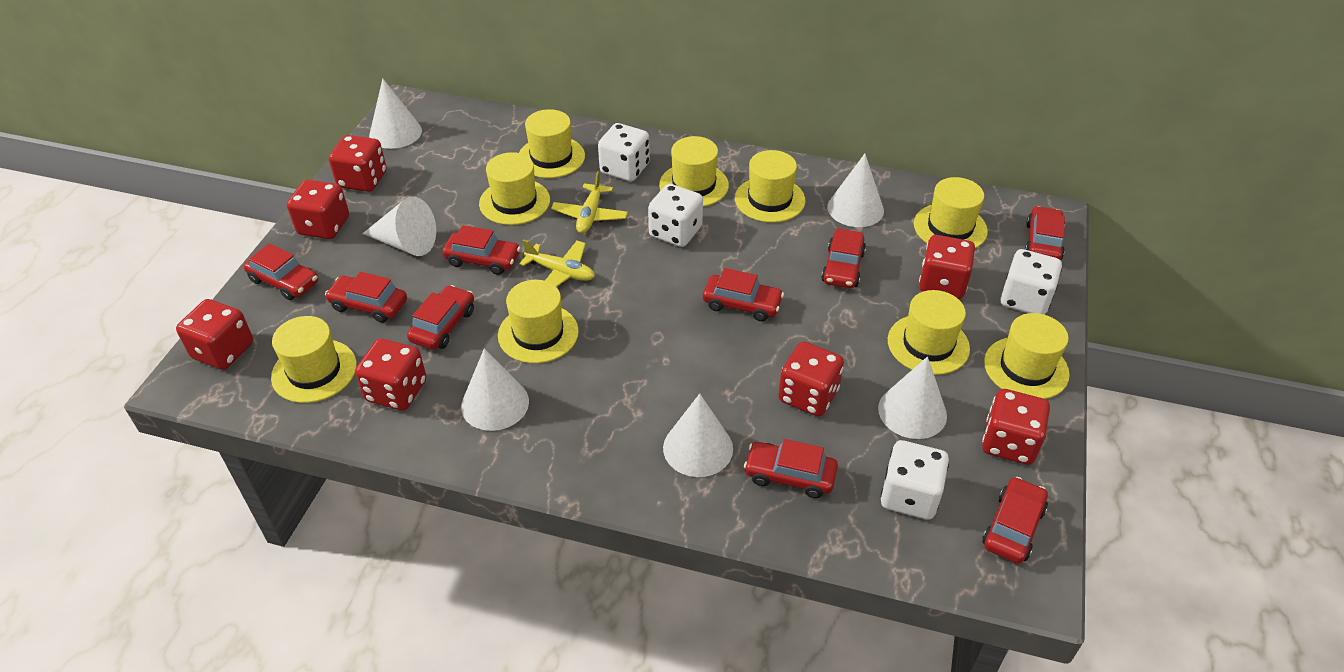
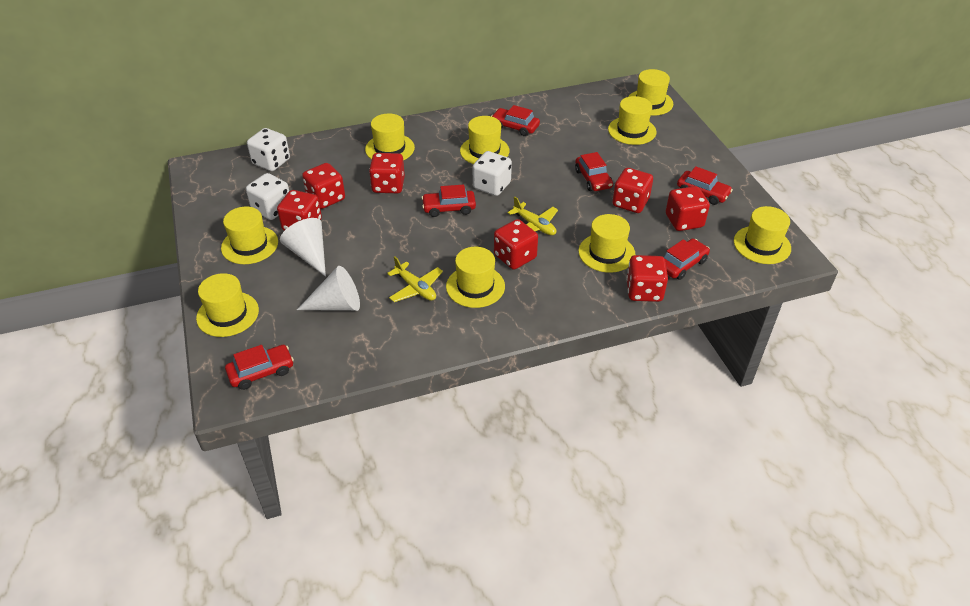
red car: [244,243,318,300] [325,272,407,323] [407,285,474,350] [442,225,521,275] [703,268,784,321] [744,439,838,498] [821,228,866,288] [982,477,1048,564] [1025,206,1065,260] = 9 -> [225,345,294,390] [422,184,476,217] [491,105,540,136] [575,152,613,191] [664,239,710,280] [677,166,733,205] = 6
white cone: [362,197,436,256] [369,78,422,149] [461,349,529,431] [663,393,733,477] [827,154,884,227] [878,356,947,439] = 6 -> [280,218,326,277] [297,266,360,311] = 2
white dice: [598,123,650,182] [648,184,703,247] [881,440,949,520] [1001,249,1062,315] = 4 -> [246,173,289,220] [247,128,290,171] [473,151,512,196] = 3

